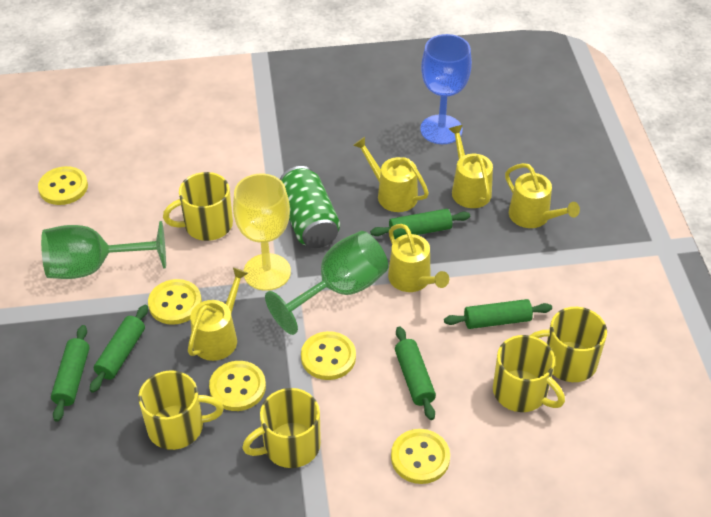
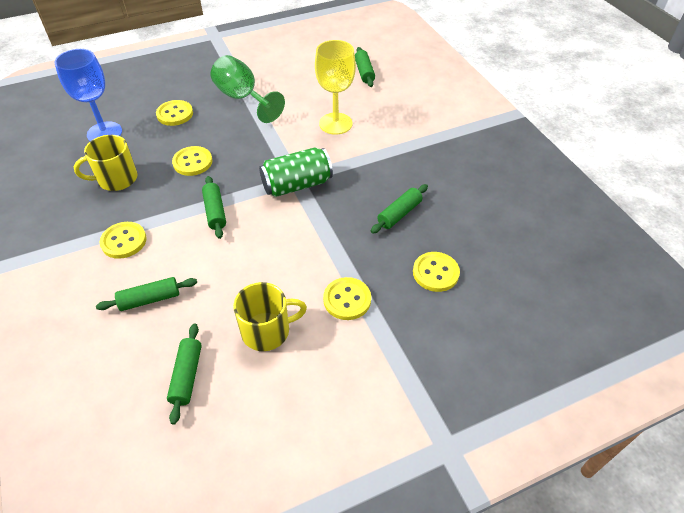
green goblet: [41,221,166,279] [265,231,388,335] = 2 -> [211,55,285,123] = 1
yellow mug: [138,370,224,450] [163,172,233,241] [242,388,321,468] [493,335,565,412] [529,307,607,382] = 5 -> [74,135,138,191] [233,282,307,351] = 2
yellow watering can: [188,268,248,361] [353,137,429,212] [388,224,449,292] [449,125,493,208] [505,163,580,228] = 5 -> none = 0

